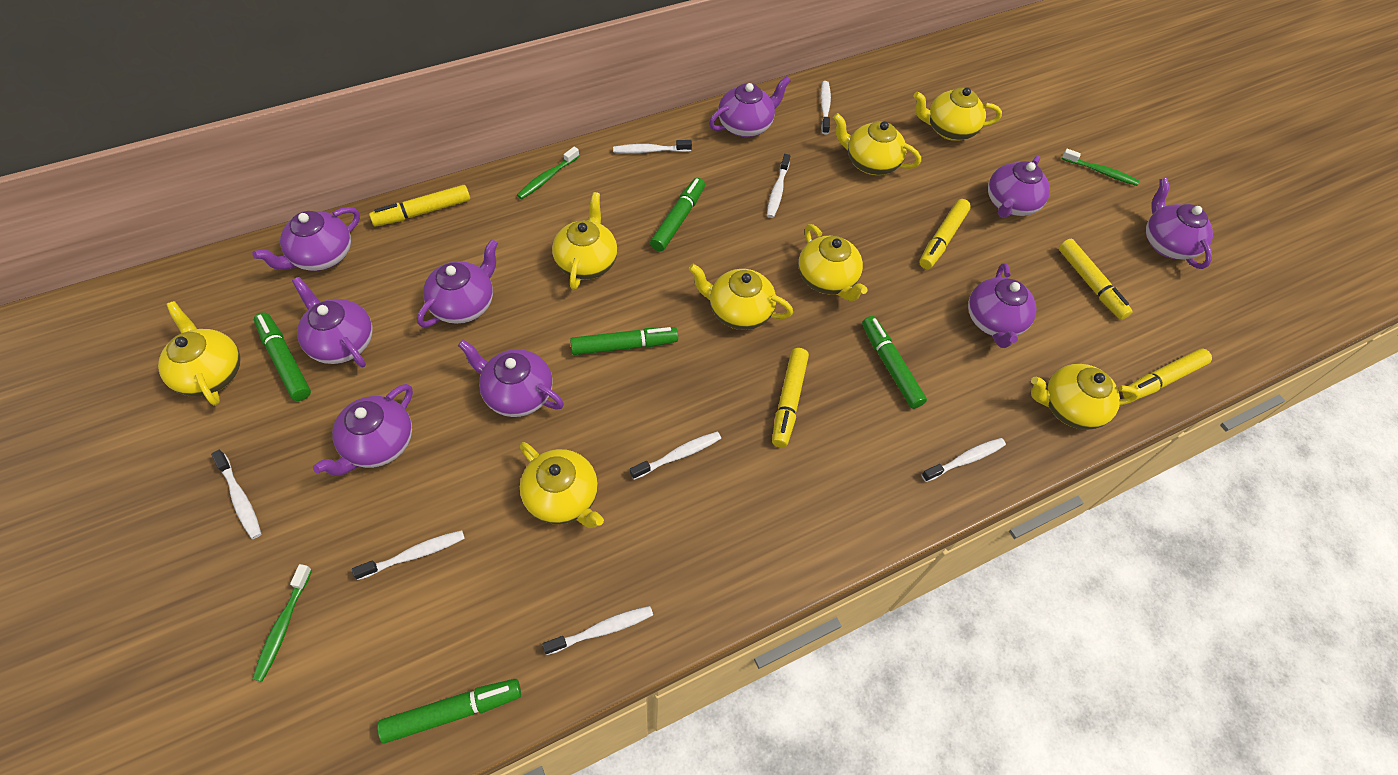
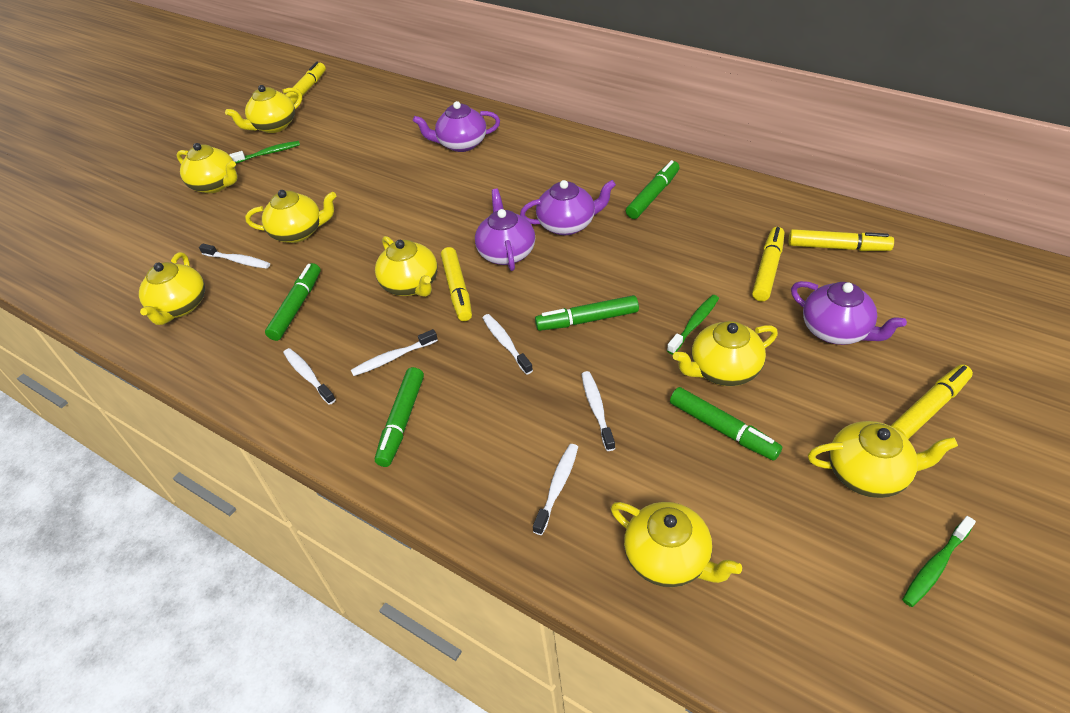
purple teapot: [253,207,360,271] [292,277,372,367] [313,384,413,476] [417,239,498,327] [458,340,564,417] [709,76,791,137] [968,263,1037,348] [988,155,1050,218] [1146,178,1213,269] = 9 -> [413,101,500,152] [475,189,535,271] [520,180,616,235] [791,281,907,345] = 4
white toothbrush: [211,450,261,539] [352,530,465,580] [542,606,653,655] [613,140,692,153] [630,431,721,480] [767,154,790,218] [820,81,831,135] [921,438,1006,482] = 8 -> [199,244,270,269] [283,348,336,405] [351,329,438,376] [483,314,533,375] [533,444,578,535] [582,371,615,451] = 6

